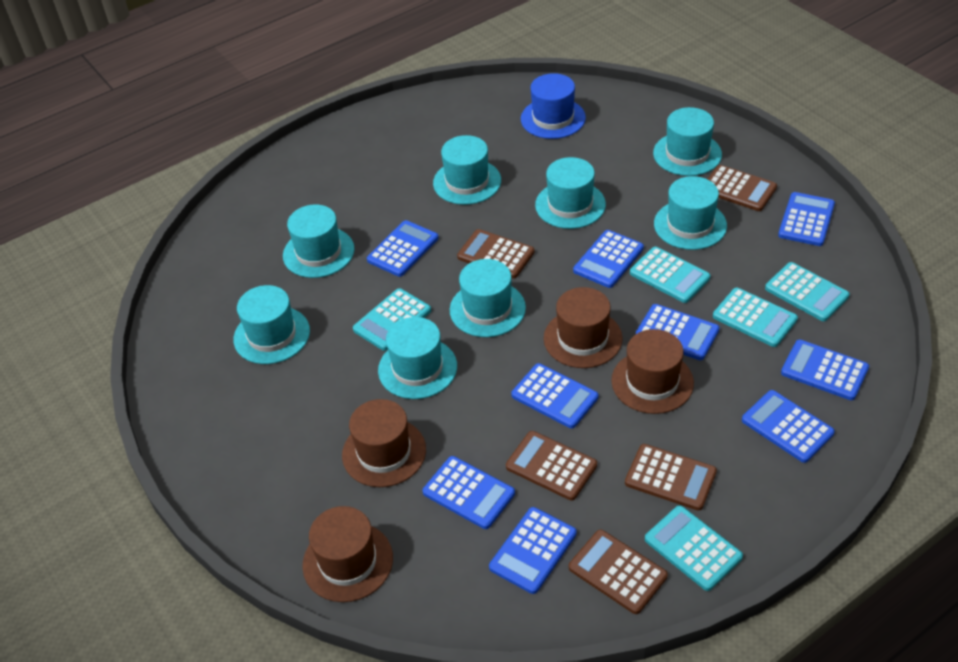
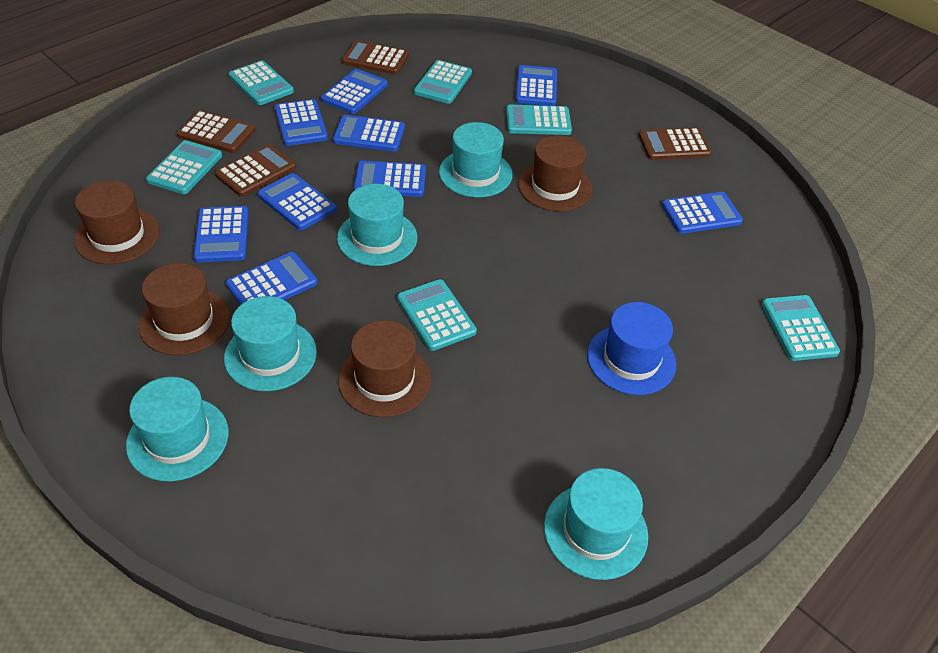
brown calculator: [457,229,535,278] [506,431,597,501] [569,530,668,614] [625,444,717,511] [708,165,777,211] = 5 -> [177,110,255,153] [215,144,296,197] [342,40,409,75] [638,127,711,160] = 4
turquoise calculator: [353,288,431,351] [630,247,711,303] [645,505,743,591] [713,288,798,347] [765,262,850,321] = 5 -> [146,140,222,194] [229,61,294,105] [397,279,477,351] [414,60,472,104] [506,105,572,135] [761,295,840,361] = 6
turquoise hat: [233,285,310,364] [283,205,355,278] [378,317,457,399] [433,135,501,205] [450,259,526,337] [535,157,606,229] [653,107,722,176] [654,176,727,250] = 8 -> [126,377,229,481] [224,296,317,391] [337,184,417,266] [439,122,513,198] [544,468,648,580] = 5

